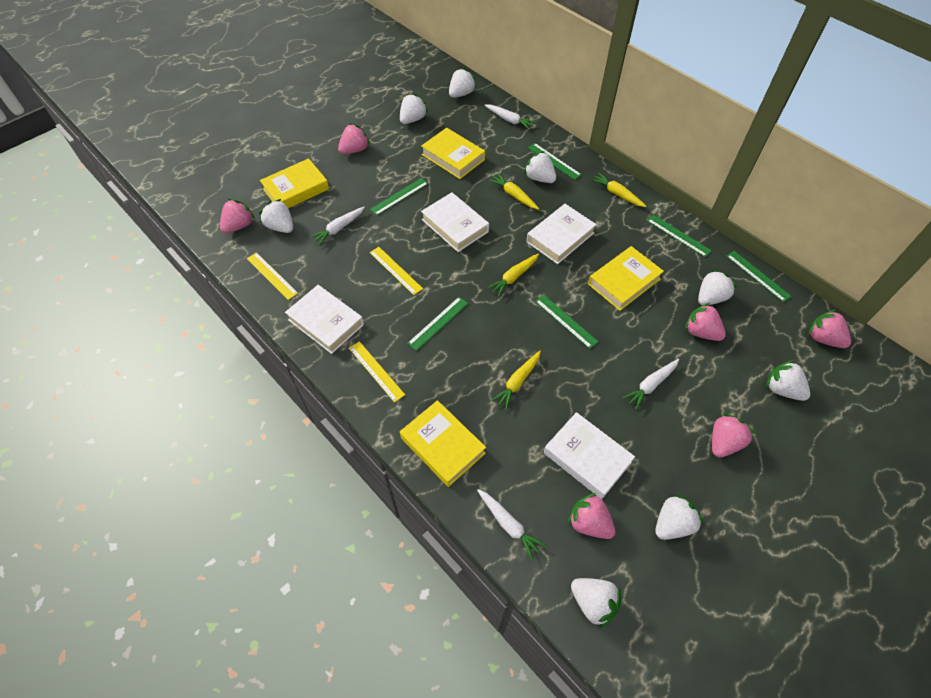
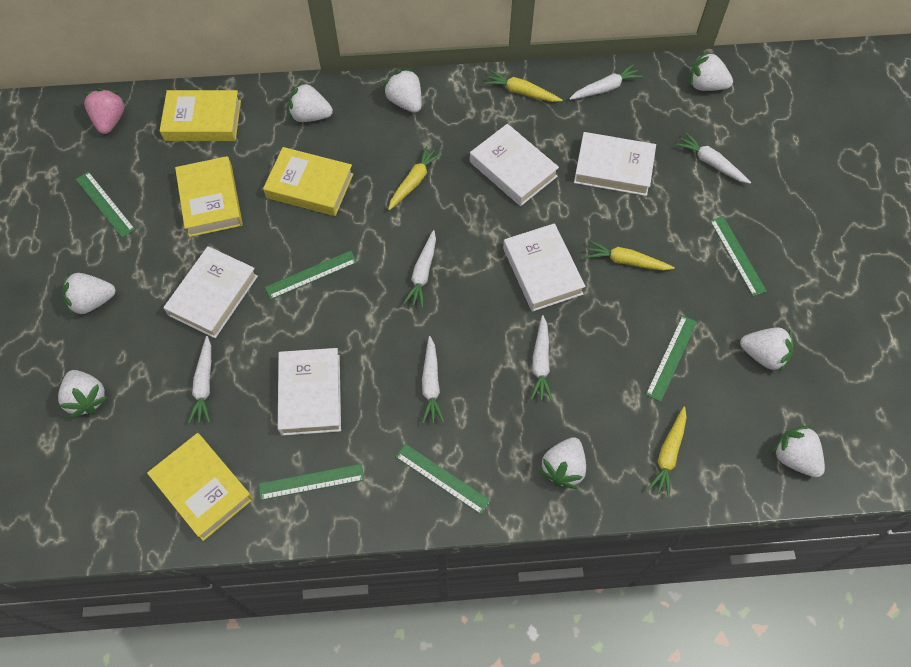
pink strawberry: [220,199,255,233] [338,123,370,154] [568,493,615,539] [685,303,726,341] [712,413,755,458] [808,310,851,348] = 6 -> [83,88,125,134] = 1
white book: [285,285,364,354] [421,192,489,252] [526,204,597,264] [544,412,635,499] = 4 -> [163,246,258,338] [278,348,341,436] [470,124,559,206] [503,223,586,312] [574,132,656,196] = 5
white carrot: [310,207,365,246] [477,489,546,560] [485,105,536,130] [623,359,679,410] = 4 -> [188,336,211,424] [403,230,436,308] [422,336,444,424] [531,315,553,401] [569,64,643,100] [676,133,751,184] = 6
yellow ruler: [247,252,298,300] [349,341,405,402] [370,247,423,295] = 3 -> none = 0

